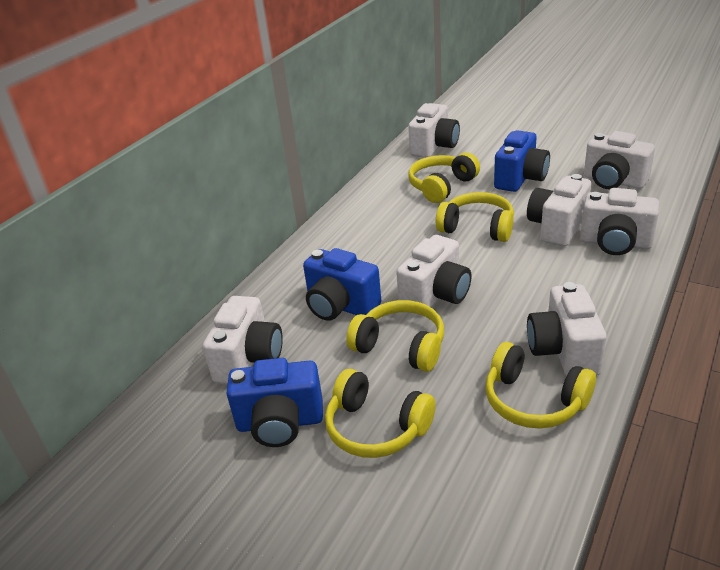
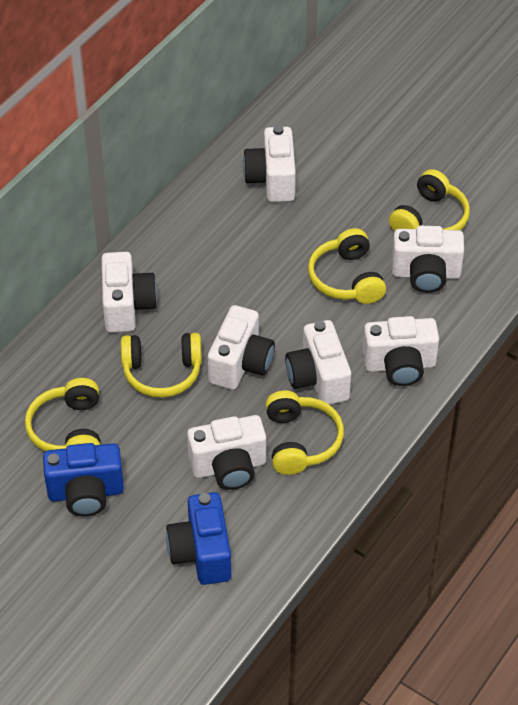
blue camera: [226,358,323,447] [303,248,381,321] [494,130,550,192] = 3 -> [43,443,124,517] [166,492,231,585] = 2

